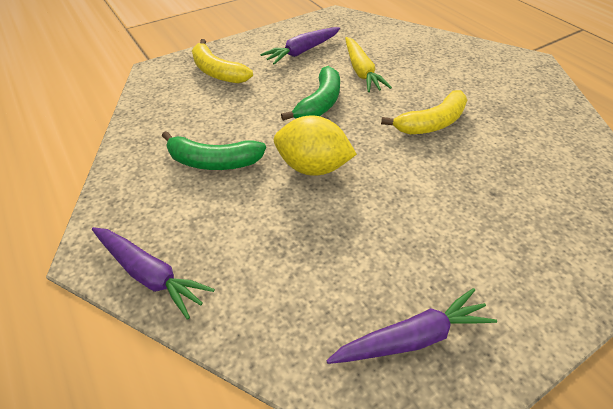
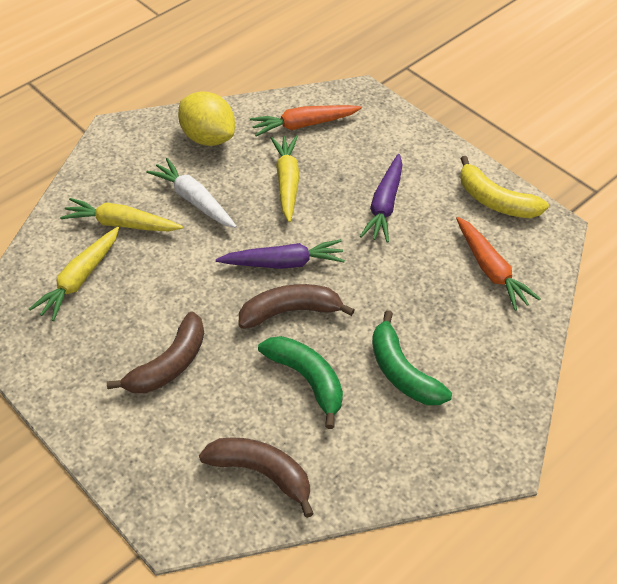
brown banana: none = 0 -> [107,312,204,393] [199,437,314,518] [239,284,355,329] = 3
orange carrot: none = 0 -> [250,105,362,136] [456,217,541,311] = 2
purple carrot: [92,227,215,319] [260,27,340,65] [326,288,497,364] = 3 -> [216,239,345,269] [360,154,402,242] = 2
white carrot: none = 0 -> [146,158,237,228] = 1
yellow banana: [192,39,253,84] [381,90,467,134] = 2 -> [460,156,549,218] = 1
yellow carrot: [345,37,392,92] = 1 -> [29,227,119,321] [60,198,183,231] [271,135,300,222] = 3

